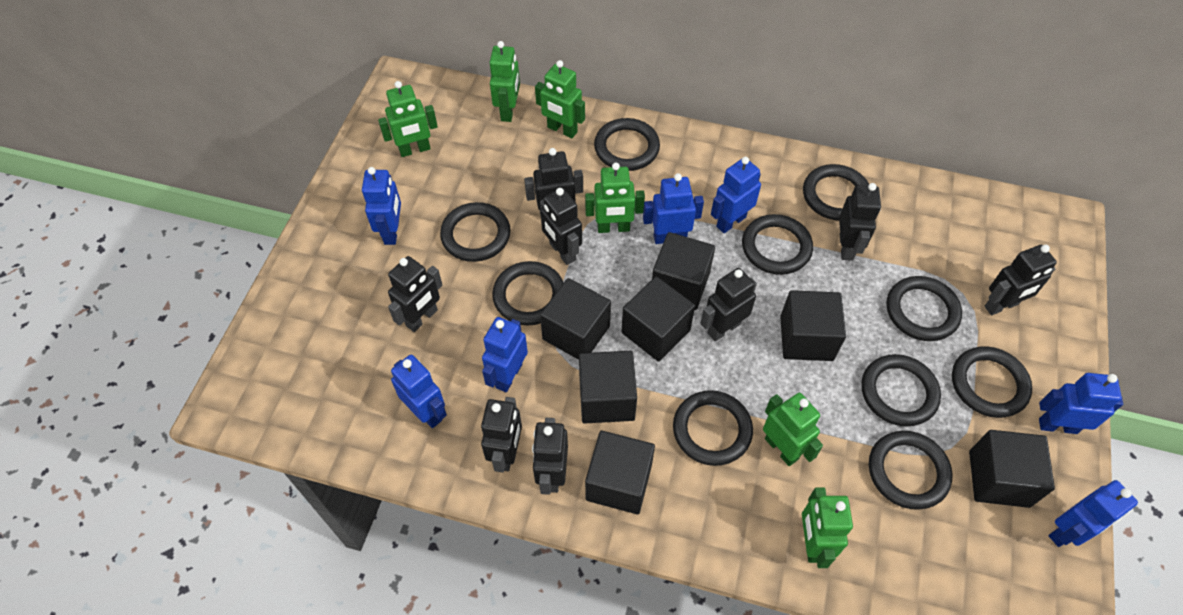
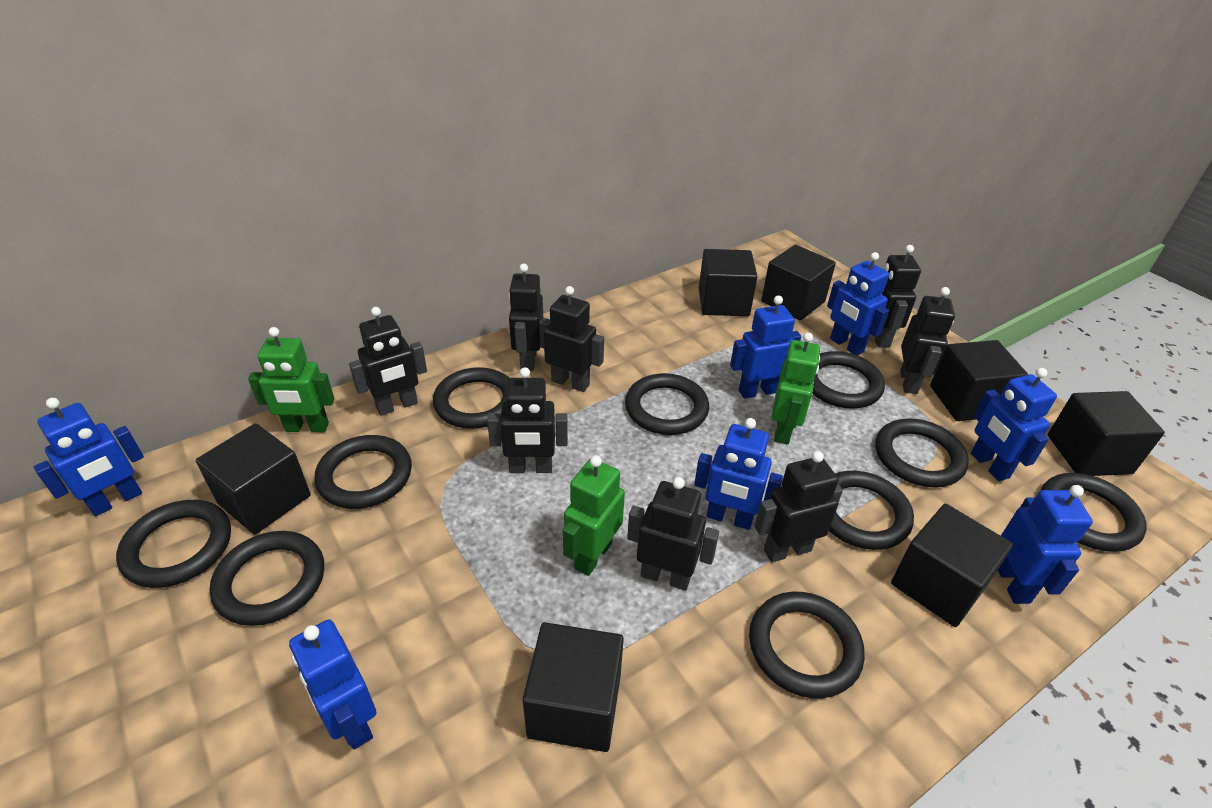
green robot: [378,81,438,157] [489,41,520,122] [535,60,585,138] [585,163,645,233] [763,393,823,466] [802,487,853,568] = 6 -> [248,327,334,432] [563,455,625,576] [772,332,820,445] = 3

